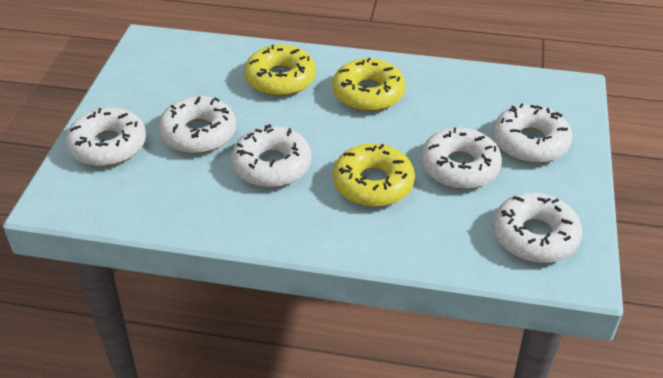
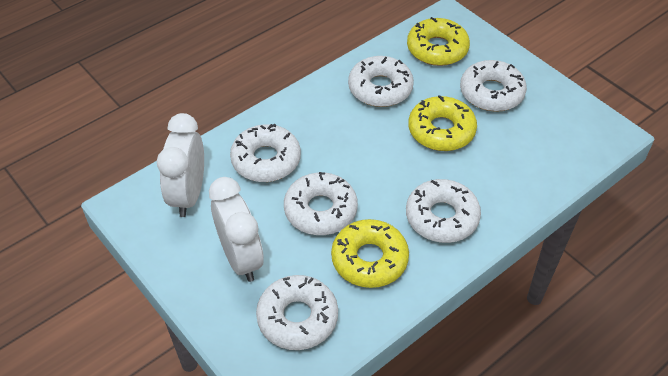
white clock: none = 0 -> [157,113,204,217] [209,177,264,282] = 2

